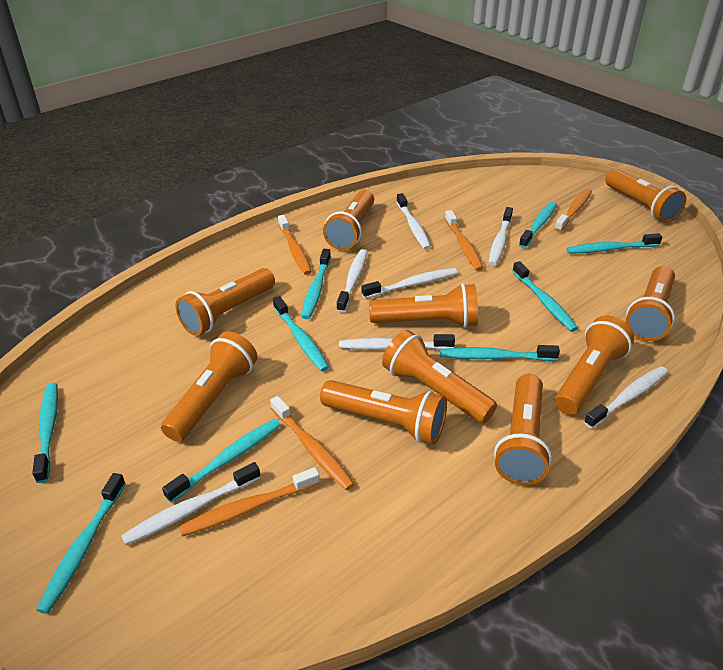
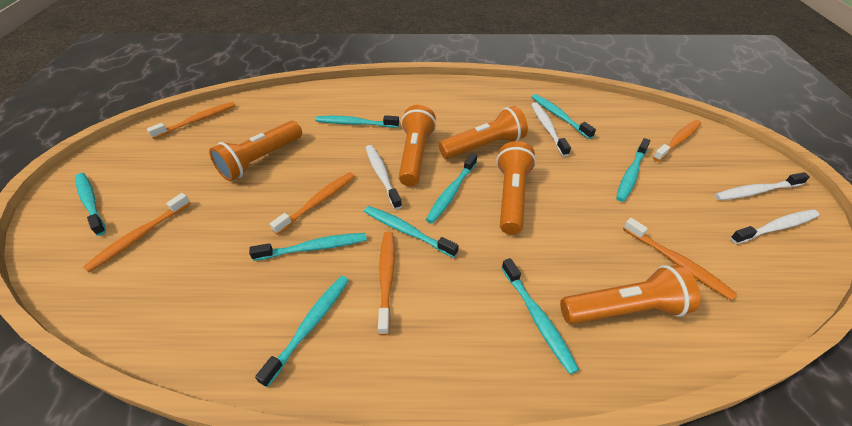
orange flashlight: [161,332,258,442] [175,268,275,336] [320,380,447,444] [323,190,374,250] [369,283,478,328] [382,330,497,424] [494,374,552,485] [555,315,634,415] [605,169,686,223] [626,266,675,341] = 10 -> [209,121,302,181] [399,105,436,186] [439,106,528,159] [496,141,536,235] [560,265,700,324] = 5
orange toothbrush: [179,467,320,537] [270,396,355,490] [278,215,312,275] [445,210,484,271] [554,189,592,232] = 5 -> [83,193,191,273] [147,102,236,139] [270,172,355,235] [378,231,395,336] [623,218,737,301] [653,120,702,162] = 6
white toothbrush: [121,462,261,545] [336,249,367,313] [339,334,455,350] [362,268,457,299] [396,193,431,250] [489,207,513,266] [584,366,668,429] = 7 -> [366,145,402,209] [531,102,571,157] [715,172,810,200] [730,209,819,244] = 4

